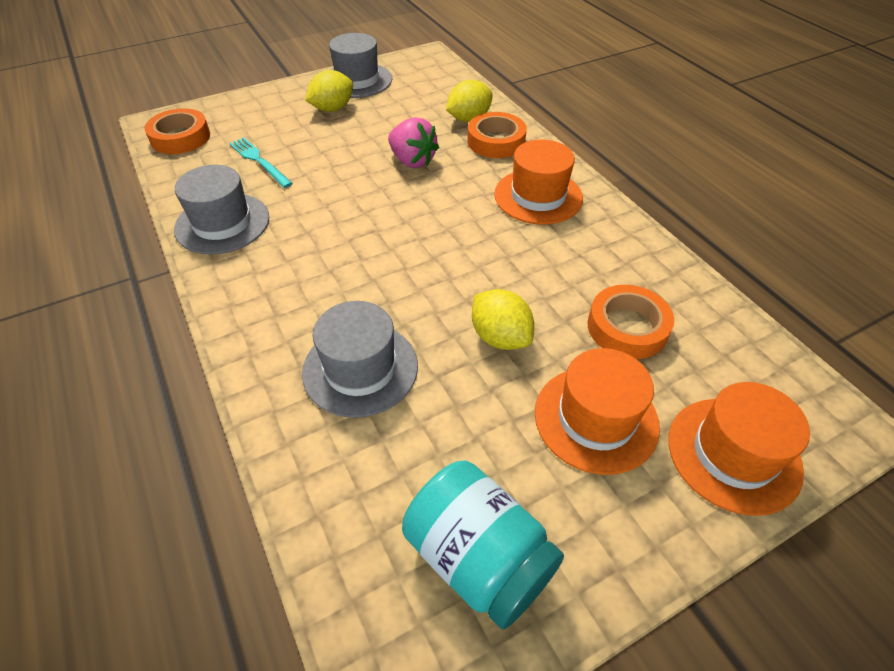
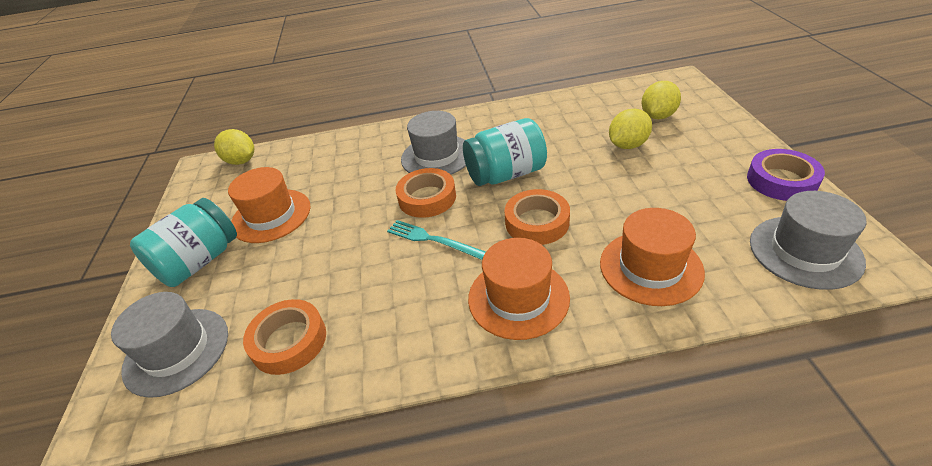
pink strawberry: [388,117,439,168] = 1 -> none = 0
purple tape: none = 0 -> [747,149,825,201] = 1
turquoise jar: [402,460,564,630] = 1 -> [130,198,237,287] [463,118,547,186] = 2

